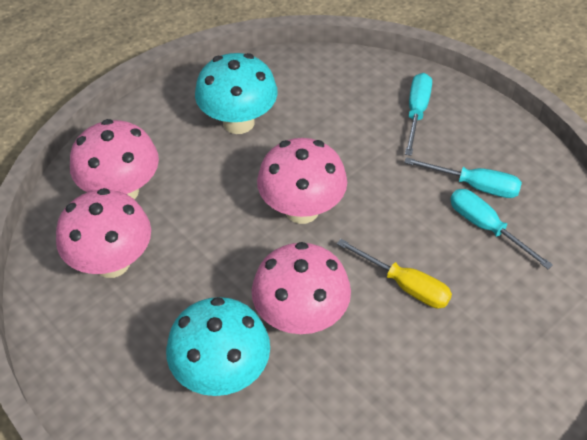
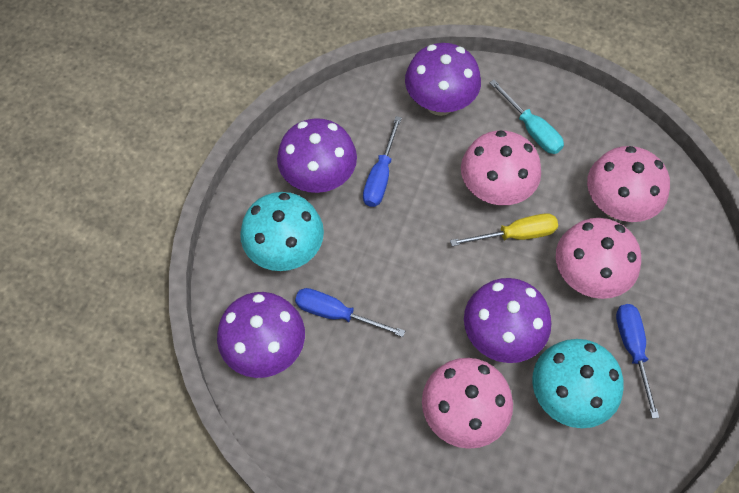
blue screwdriver: none = 0 -> [295,288,405,337] [363,116,402,207] [616,304,659,419] = 3
purple mushroom: none = 0 -> [217,292,305,378] [277,118,357,193] [405,43,481,116] [464,278,551,363] = 4
turquoise screwdriver: [404,157,522,198] [405,73,432,156] [450,189,553,269] = 3 -> [489,80,564,154] = 1

